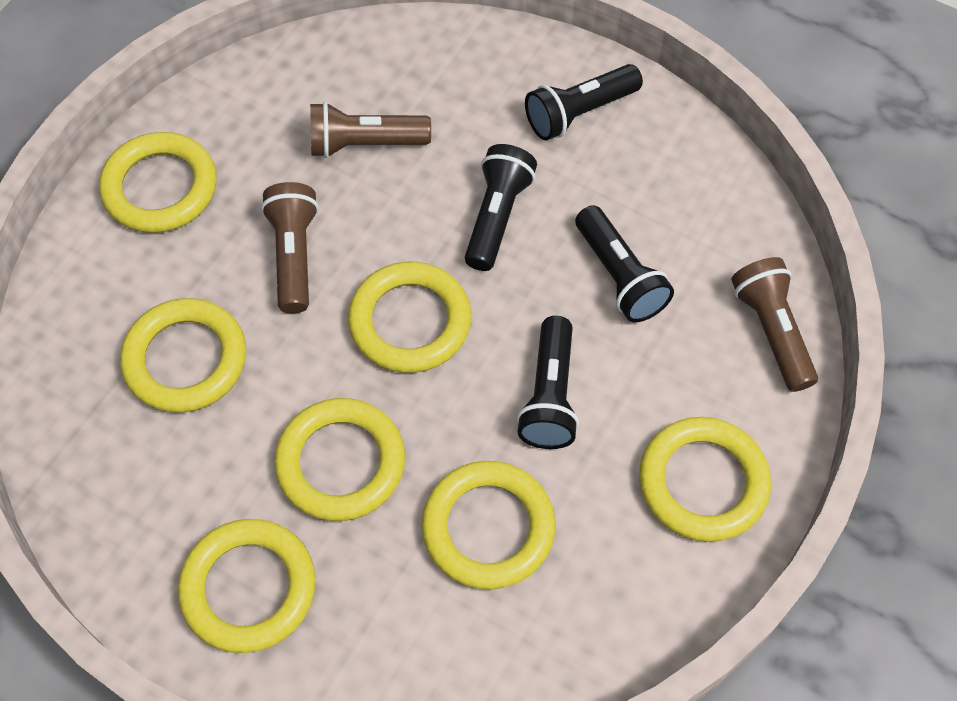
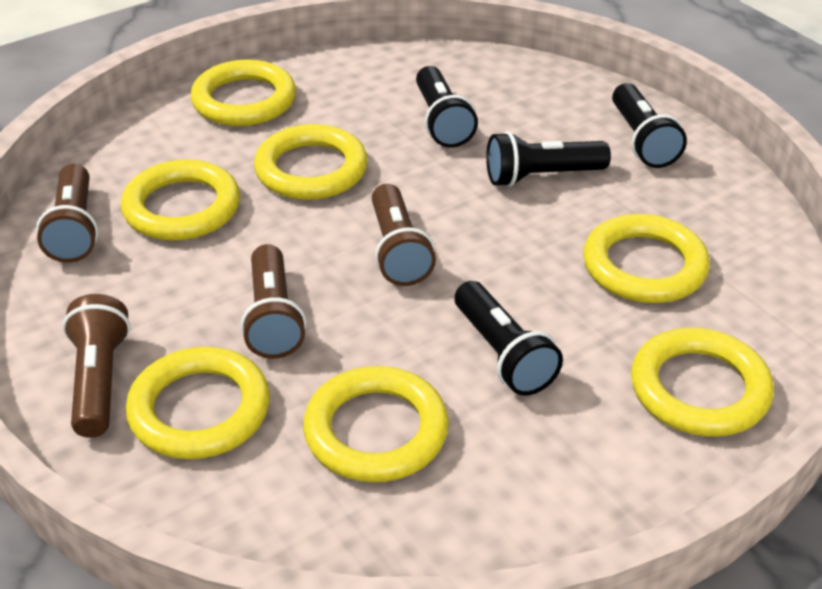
brown flashlight: [261,182,319,313] [310,102,431,158] [731,257,818,392] = 3 -> [36,164,98,263] [63,294,130,438] [241,244,306,359] [372,184,436,286] = 4

